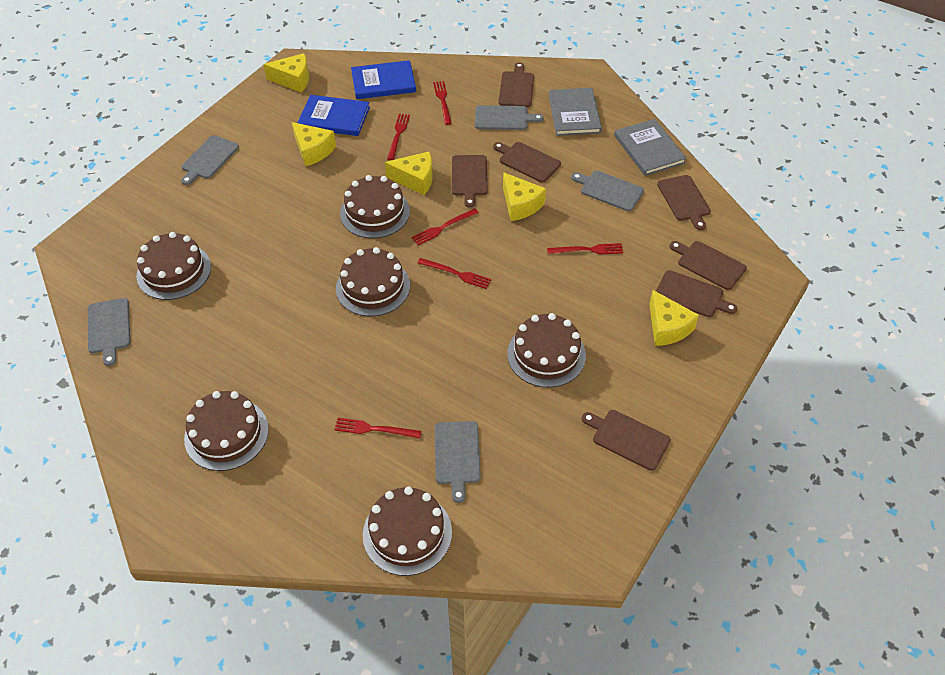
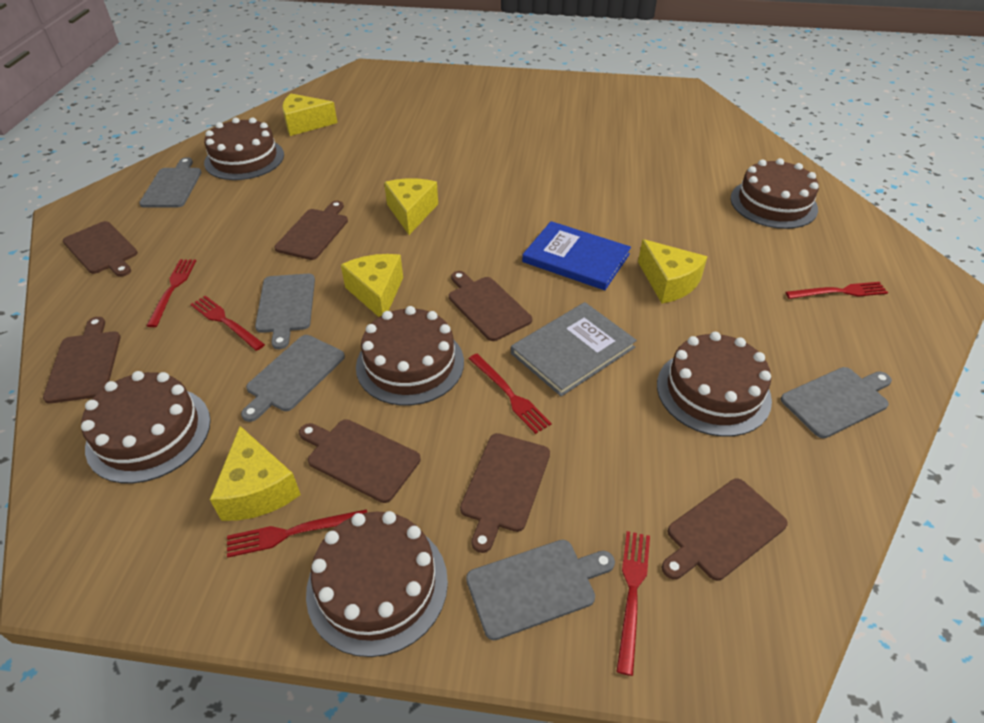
blue book: [298,95,370,136] [351,60,416,99] = 2 -> [522,221,631,290] = 1
grey book: [549,88,602,136] [614,119,687,176] = 2 -> [511,302,637,397] = 1

